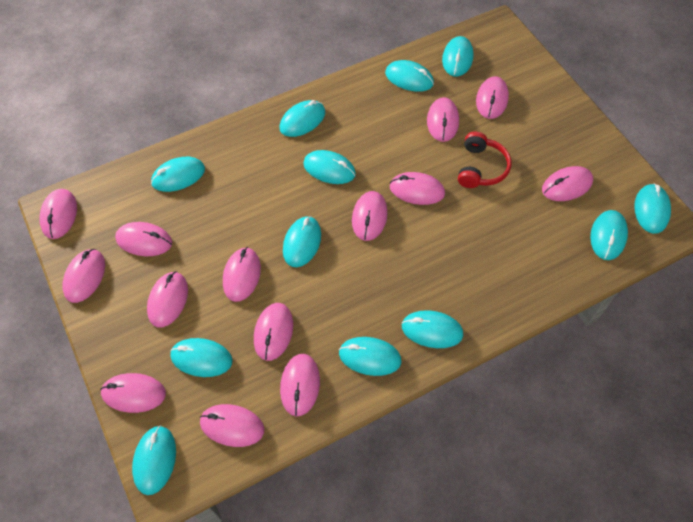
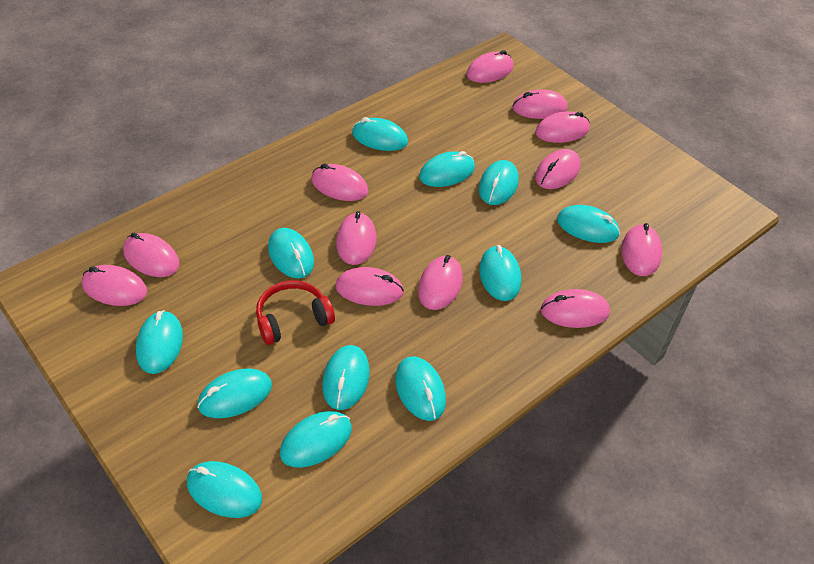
pink mouse: [39,189,77,239] [63,249,105,303] [100,373,166,413] [115,222,172,256] [147,271,188,327] [200,404,265,447] [223,247,261,302] [254,303,293,361] [280,354,320,417] [352,191,388,241] [390,172,445,205] [427,97,459,142] [476,76,509,119] [542,166,593,201] = 14 -> [82,265,147,306] [123,233,179,277] [311,164,368,201] [336,211,376,265] [336,267,404,306] [418,255,463,310] [467,50,514,83] [512,89,568,119] [535,111,590,143] [535,149,581,189] [541,289,610,328] [621,223,662,276] = 12

